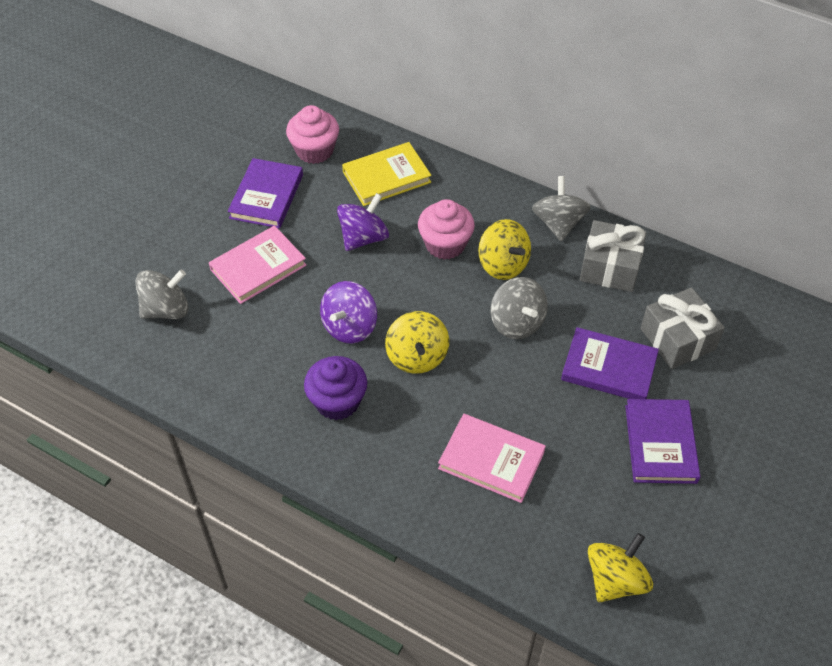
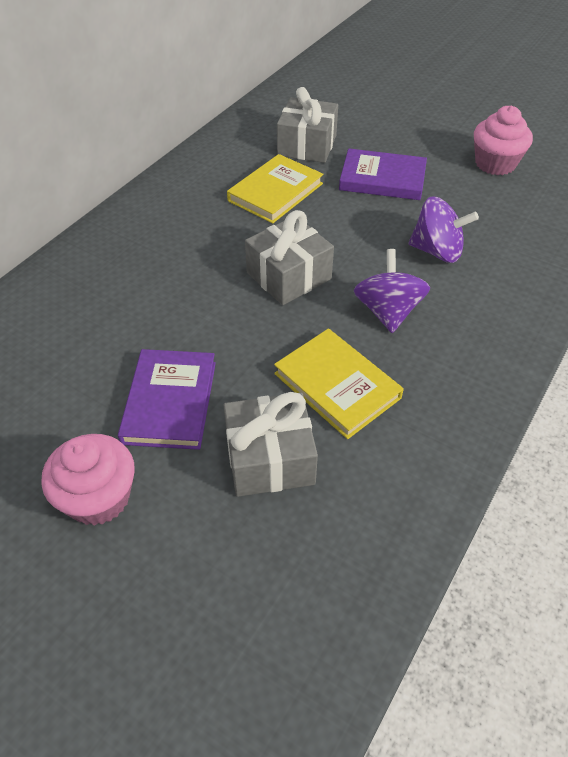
grey gift: [580,220,647,292] [641,287,725,369] = 2 -> [223,392,318,497] [245,210,334,305] [277,87,338,163] = 3
grey spinning top: [135,270,188,319] [490,277,548,339] [532,176,591,241] = 3 -> none = 0
pink book: [209,226,307,304] [438,414,546,503] = 2 -> none = 0
purple book: [228,158,303,228] [561,327,659,399] [625,399,700,484] = 3 -> [118,349,216,450] [339,149,427,200] = 2
purple cupcake: [304,356,367,420] = 1 -> none = 0
yellow book: [342,142,431,206] = 1 -> [227,154,323,224] [274,329,404,439] = 2
yellow spinning top: [385,311,449,374] [478,219,531,280] [588,533,653,602] = 3 -> none = 0

